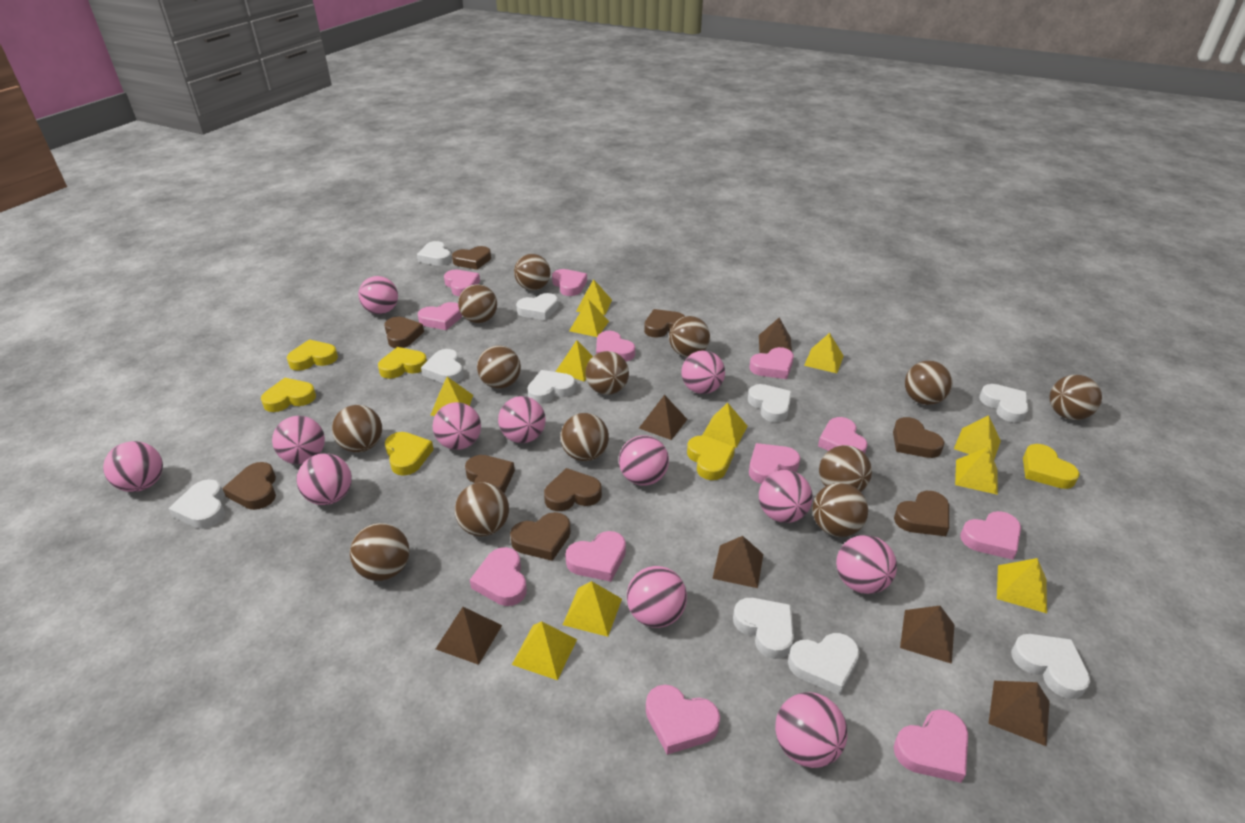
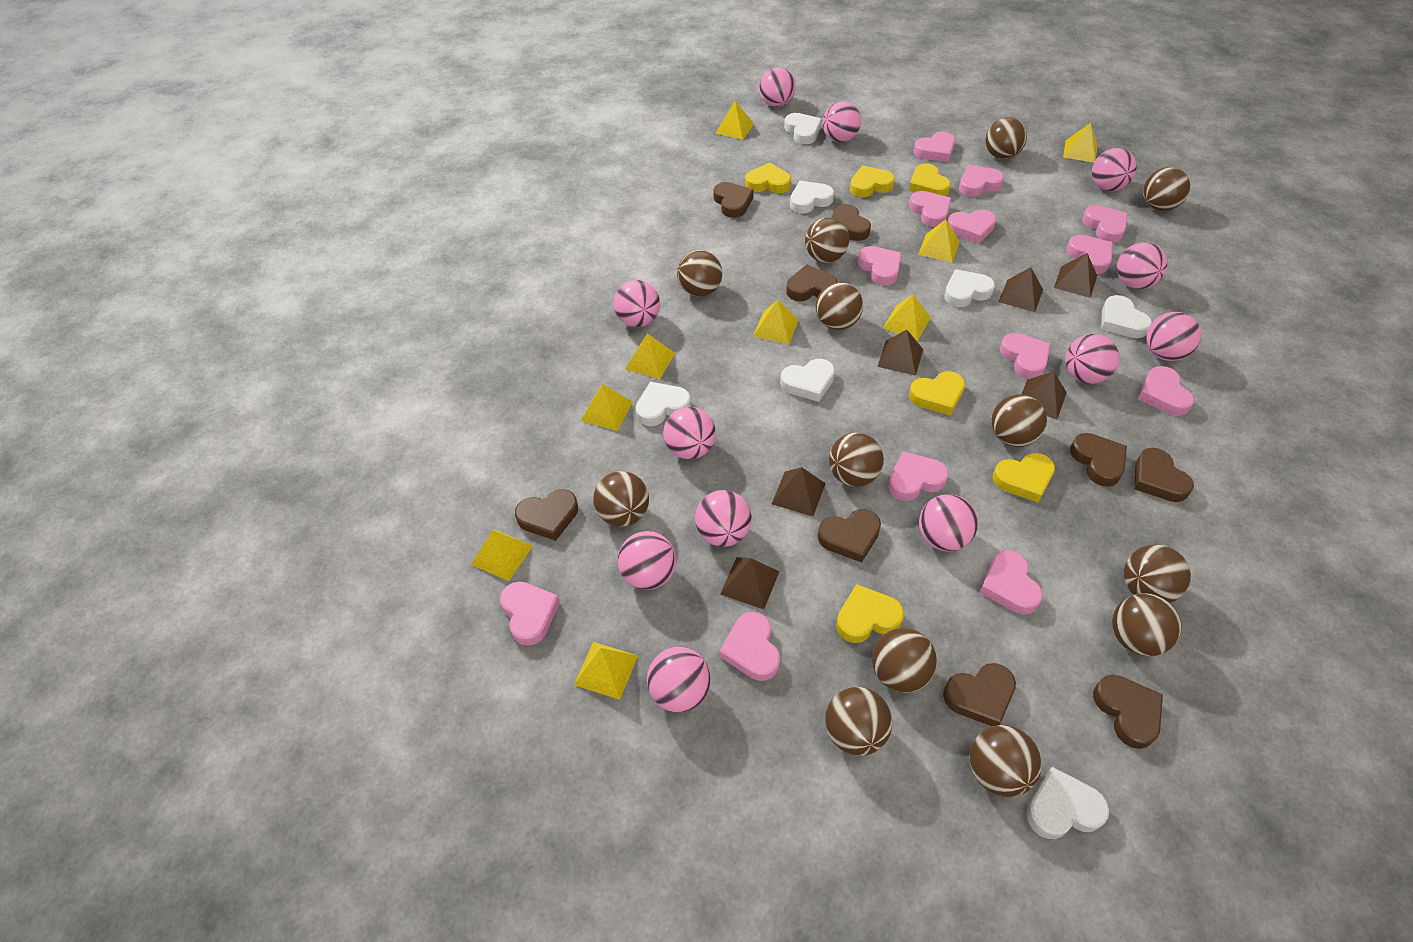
pink heart: [418,302,462,330] [444,270,480,296] [470,547,527,606] [552,269,587,296] [565,531,626,582] [596,331,635,361] [646,685,720,755] [749,443,800,484] [750,347,794,379] [818,417,868,453] [894,709,968,783] [960,511,1021,560] = 12 -> [500,581,560,646] [720,612,780,681] [858,246,902,285] [888,451,948,501] [909,191,951,227] [913,132,955,162] [948,210,996,244] [959,165,1004,197] [980,550,1043,614] [1000,333,1050,379] [1066,235,1113,274] [1082,205,1128,243] [1138,366,1194,416] = 13
white heart: [168,479,225,529] [417,241,452,266] [421,349,463,383] [516,293,558,320] [527,370,576,404] [733,598,794,659] [748,384,792,422] [788,633,860,695] [979,384,1028,422] [1011,634,1090,699] = 10 -> [636,382,691,426] [780,359,835,402] [784,113,822,144] [790,181,834,213] [944,269,995,307] [1026,767,1109,839] [1101,295,1152,338] = 7
yellow pyramid: [430,377,473,416] [512,621,577,680] [556,340,593,381] [563,581,622,637] [569,299,609,337] [576,279,612,315] [702,402,747,448] [804,333,844,373] [954,415,1001,459] [955,447,998,495] [997,558,1047,613] = 11 -> [471,530,533,581] [574,642,638,700] [581,384,633,431] [625,333,675,379] [716,101,754,140] [753,300,799,344] [883,295,931,341] [918,220,960,263] [1063,123,1098,163] = 9

